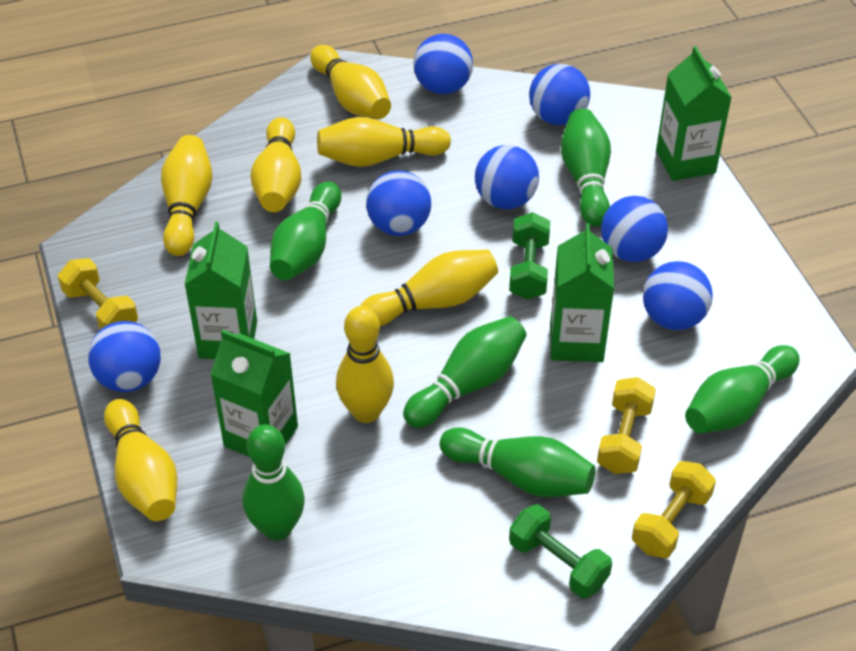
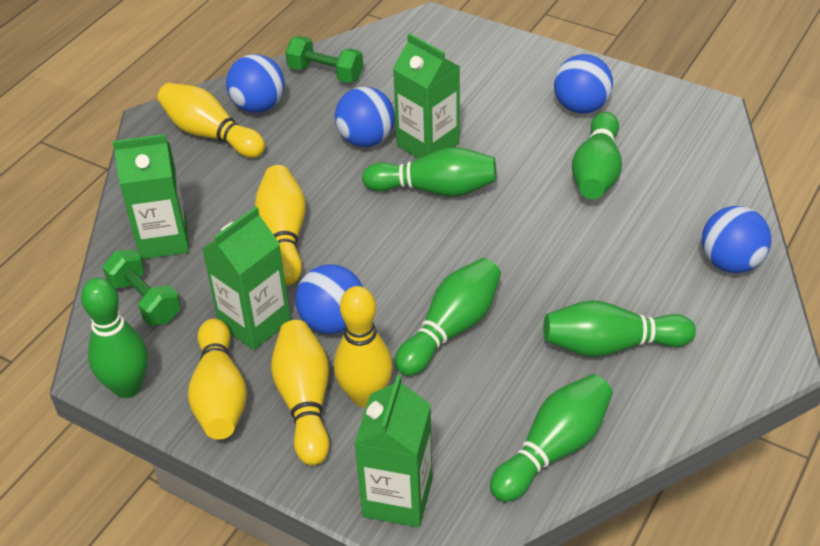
blue ball: [88,321,161,392] [366,170,431,236] [413,34,473,94] [475,145,539,209] [529,64,590,125] [601,196,668,262] [643,261,713,330] = 7 -> [226,54,285,113] [295,264,363,334] [335,87,395,147] [554,54,613,114] [702,206,771,273] = 5
yellow bowling pin: [104,399,177,521] [161,135,212,256] [250,117,301,212] [310,45,391,119] [317,117,451,167] [336,306,394,423] [360,250,498,326] = 7 -> [157,83,265,158] [188,318,247,439] [255,165,306,285] [271,320,330,466] [334,286,393,408] = 5
yellow dumbbell: [58,258,138,330] [597,377,656,474] [632,461,716,558] = 3 -> none = 0

